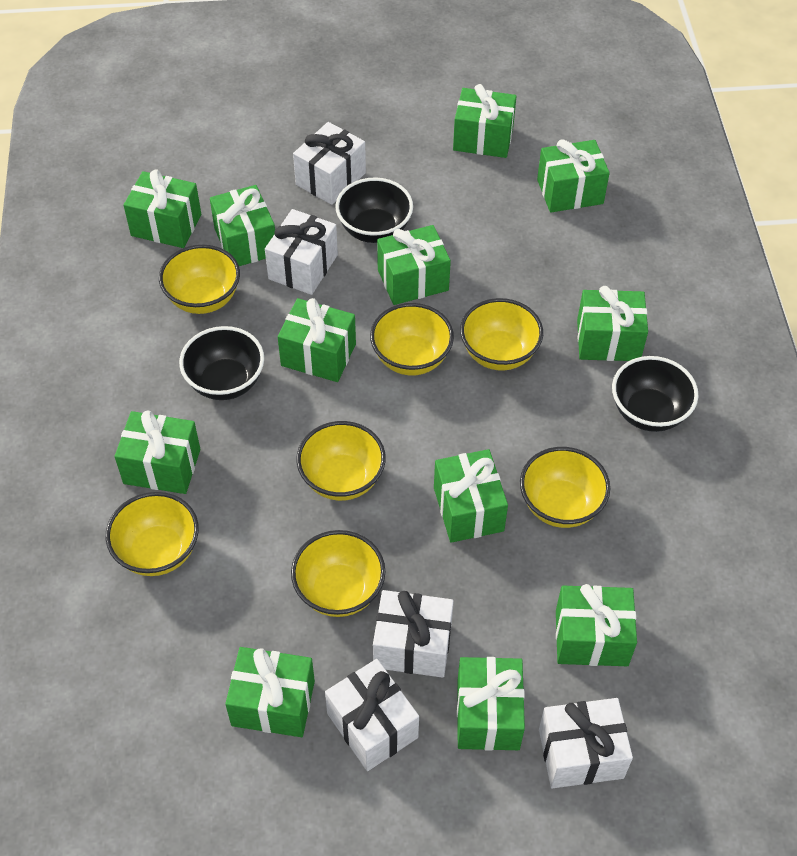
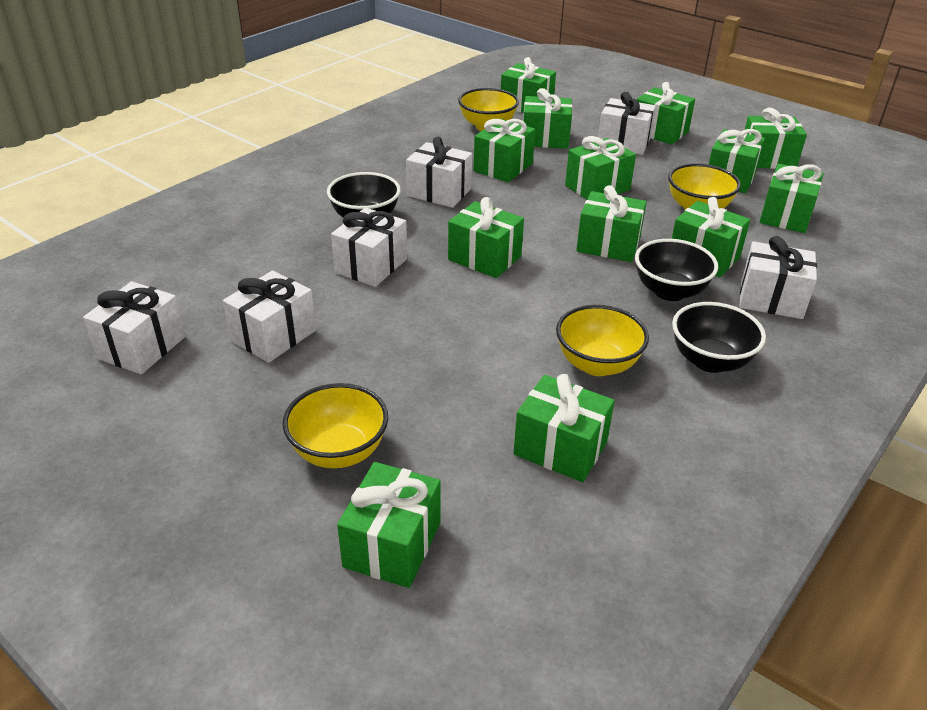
green gift: [115,410,200,494] [124,169,201,248] [210,185,275,266] [225,647,315,737] [278,298,356,382] [377,225,451,305] [434,449,508,543] [453,84,517,158] [457,657,525,751] [537,139,610,213] [556,584,637,666] [577,286,648,361] = 12 -> [337,462,440,588] [448,197,524,278] [473,119,535,182] [501,57,556,113] [513,374,615,482] [523,88,572,149] [565,136,636,199] [576,185,647,262] [637,82,695,145] [672,197,750,278] [708,129,765,193] [745,108,807,169] [759,164,824,233] = 13
white gift: [265,209,338,295] [293,122,366,205] [325,659,419,771] [373,590,454,678] [539,698,633,788] = 5 -> [83,281,186,375] [223,270,316,363] [331,208,407,287] [406,137,472,208] [598,92,656,155] [739,236,817,319] = 6
yellow bowl: [106,492,199,576] [159,245,240,314] [291,530,385,617] [296,421,386,501] [370,303,454,376] [460,298,543,371] [520,447,610,528] = 7 -> [282,383,388,468] [458,88,519,131] [556,305,649,376] [668,163,741,210] = 4

